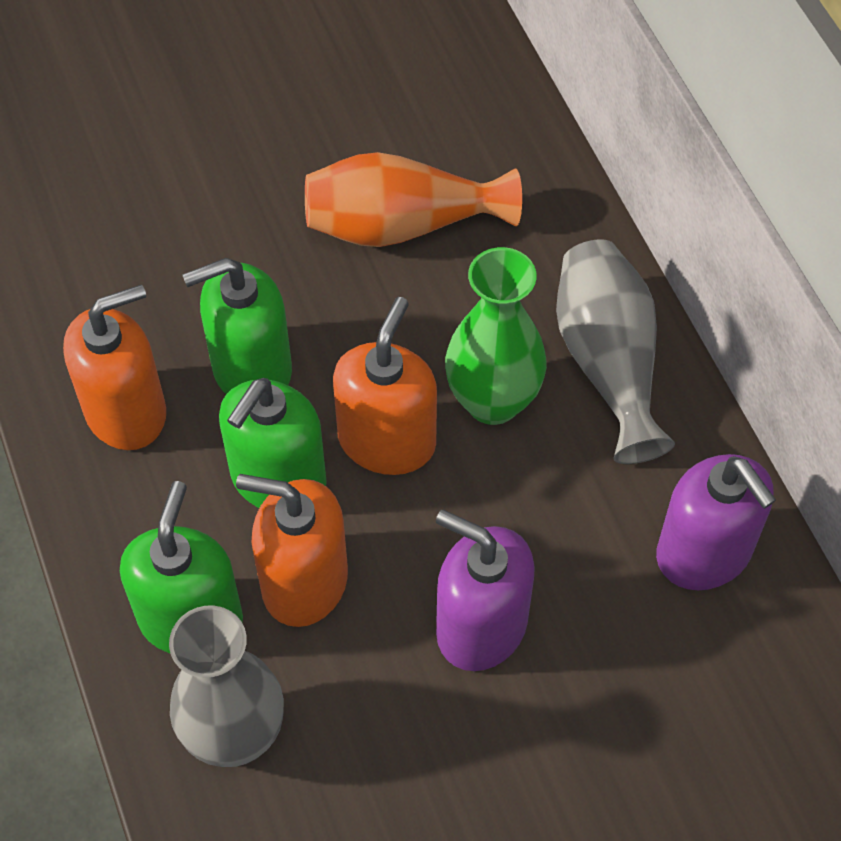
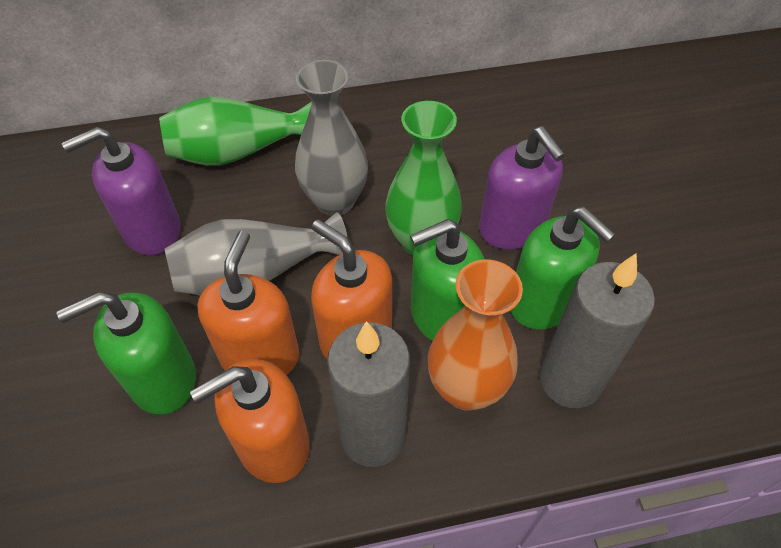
green vase: [445,247,547,425] = 1 -> [159,97,312,166] [385,101,462,255] = 2
grey candle: none = 0 -> [327,321,410,467] [540,254,655,408] = 2

